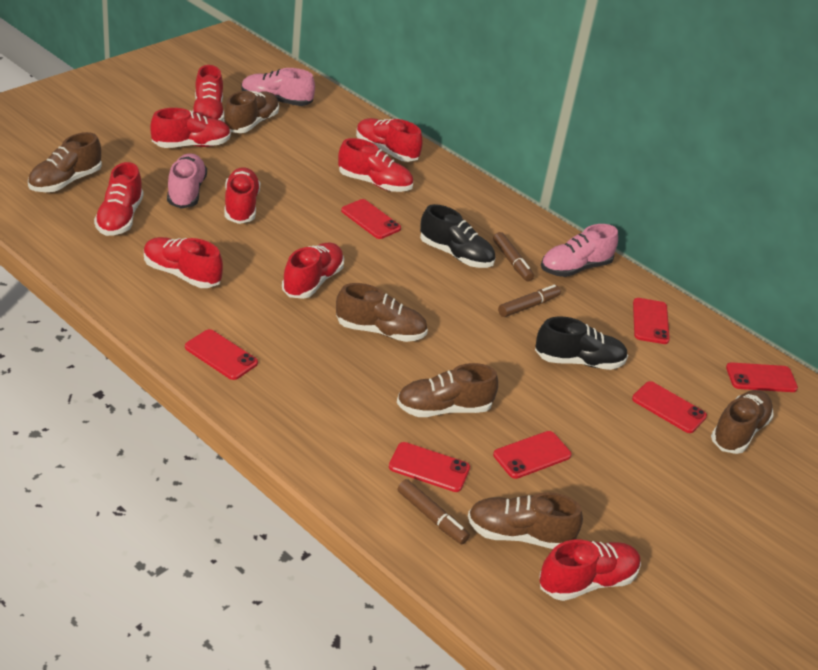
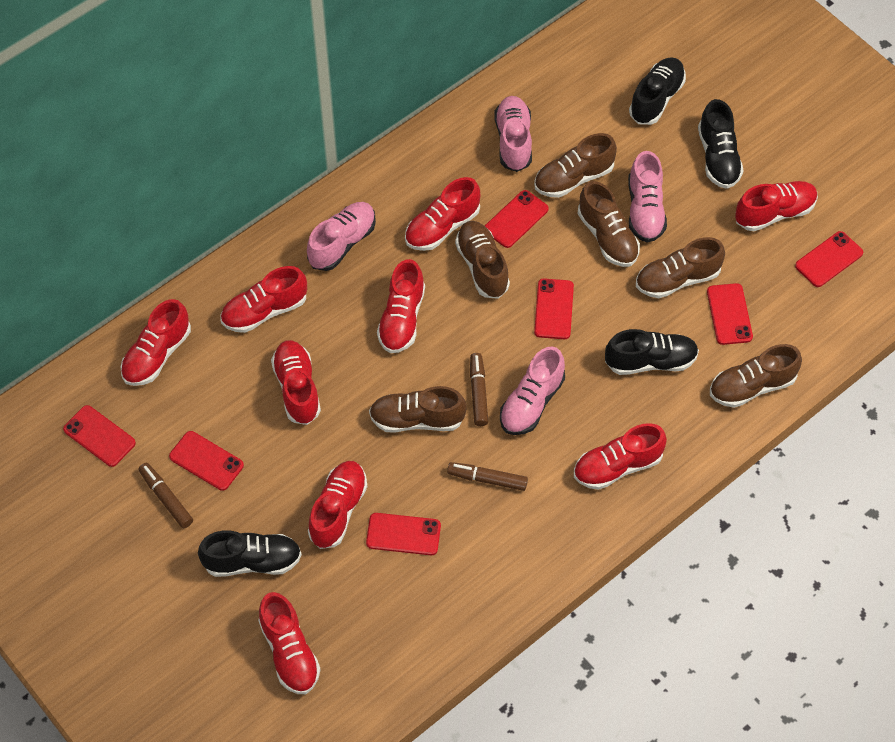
black shoe: [420,204,495,268] [535,317,628,370] = 2 -> [198,530,302,577] [605,329,699,375] [629,57,686,125] [698,99,744,189] = 4
pink shoe: [167,153,207,208] [241,68,315,106] [541,224,618,277] = 3 -> [307,202,376,271] [494,96,532,172] [500,347,565,435] [628,151,667,243] = 4

